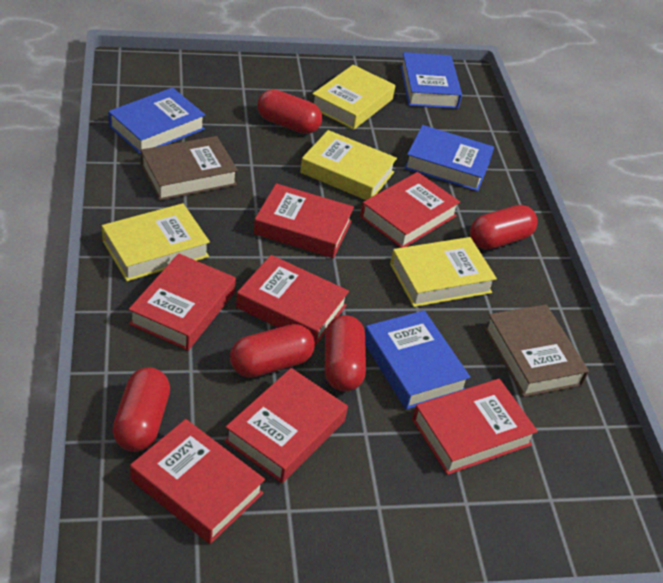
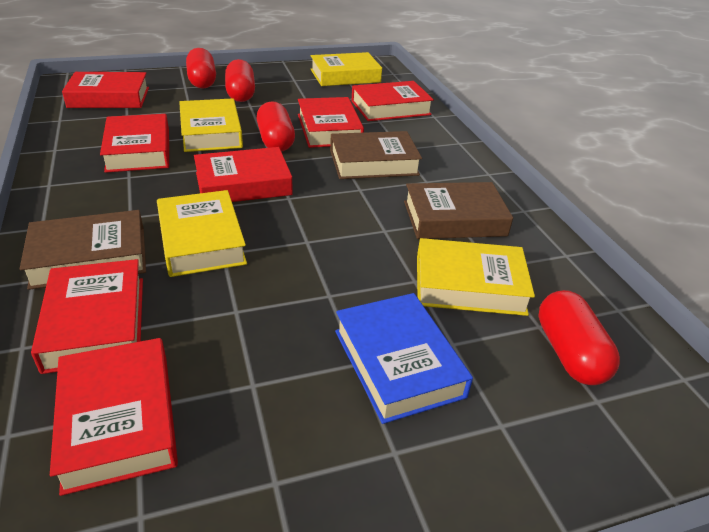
blue book: [108,88,205,155] [365,310,470,410] [400,52,462,109] [404,125,494,191] = 4 -> [335,293,473,424] = 1
brown book: [140,136,238,201] [484,305,589,397] = 2 -> [20,210,146,290] [330,131,422,179] [404,182,513,239] = 3
red capsule: [112,367,170,452] [230,324,315,378] [257,89,322,134] [325,315,366,392] [470,205,538,250] = 5 -> [186,48,216,89] [225,59,255,102] [257,101,295,152] [538,290,620,385] = 4

